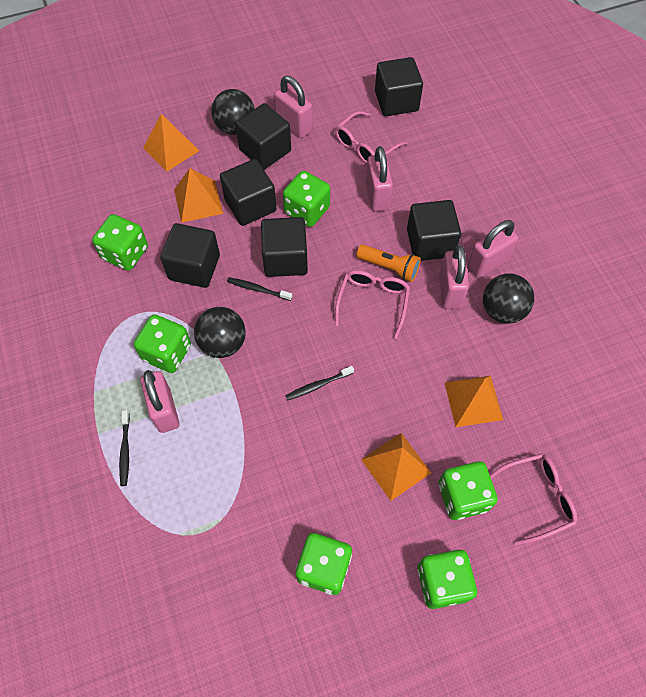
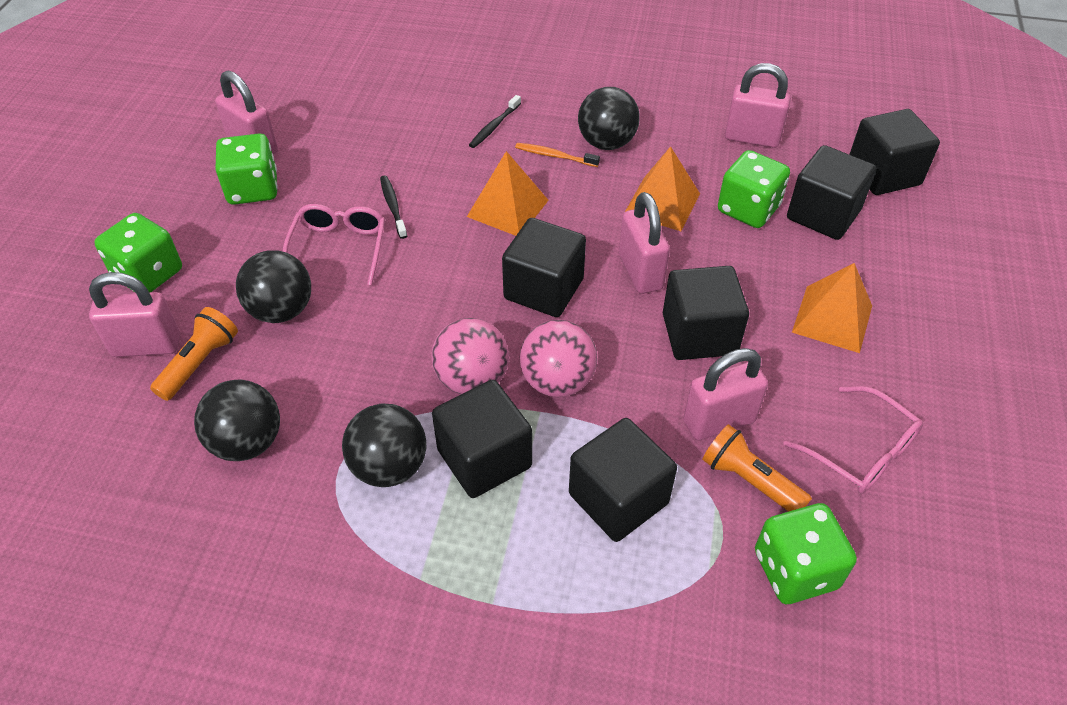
black ball: [194,307,246,358] [211,89,255,135] [483,274,534,324] = 3 -> [194,379,280,461] [236,250,311,323] [342,403,426,487] [578,87,640,150] = 4
black toothbrush: [119,410,130,486] [227,277,292,301] [285,366,354,400] = 3 -> [380,175,407,239] [469,95,521,148] = 2
green dice: [92,214,148,271] [134,314,191,373] [283,171,330,227] [296,533,352,595] [417,550,477,609] [438,461,498,520] = 6 -> [94,213,182,292] [215,134,278,205] [718,150,790,228] [755,503,857,604] = 4
orange flashlight: [357,245,421,282] = 1 -> [150,307,238,401] [702,424,812,512] = 2
orange pyramid: [143,114,199,172] [174,168,223,223] [361,433,431,501] [444,376,503,427] = 4 -> [467,151,549,236] [625,146,700,231] [792,263,872,353] = 3
orange toothbrush: none = 0 -> [515,143,600,167] = 1
pink ball: none = 0 -> [431,318,509,394] [520,320,597,397] = 2
pink glasses: [335,111,407,164] [335,270,410,339] [490,454,577,546] = 3 -> [283,204,385,286] [783,386,923,494] = 2

